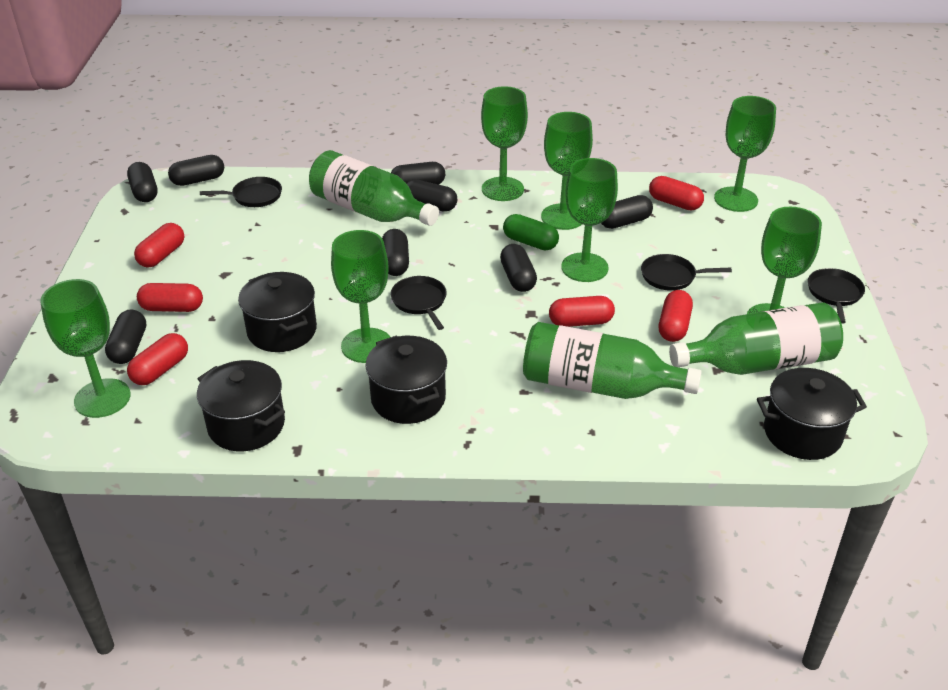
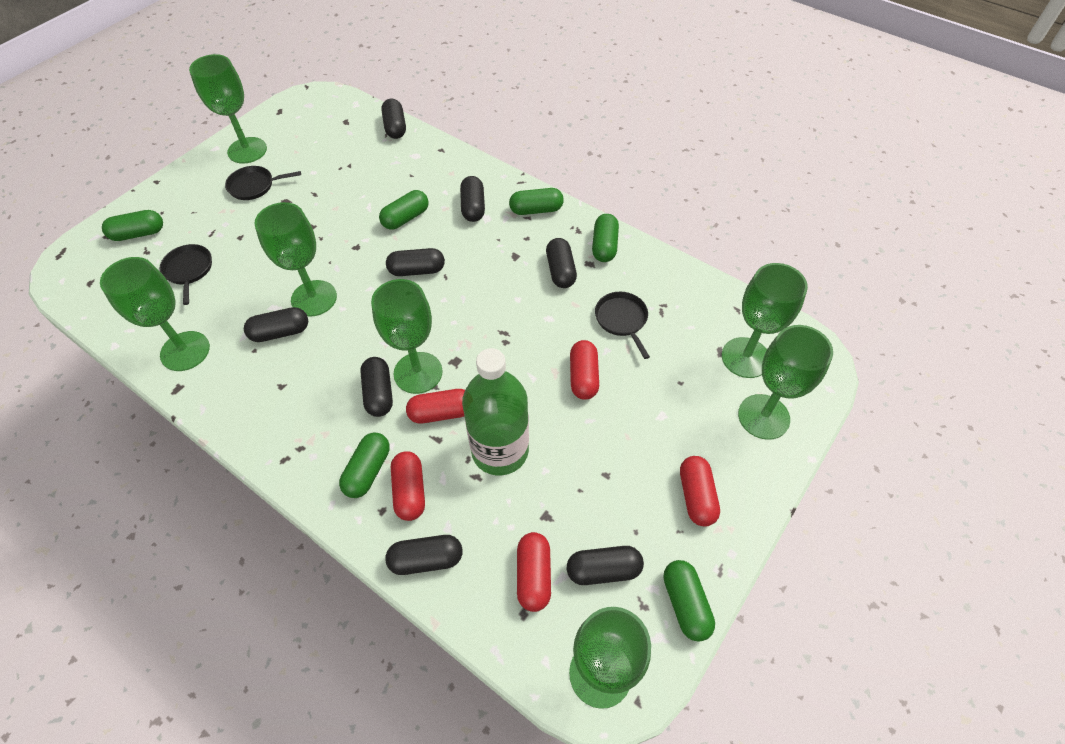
black pan: [200,177,282,207] [390,276,447,330] [641,254,732,291] [808,268,865,324] = 4 -> [160,244,212,305] [225,166,301,200] [595,292,650,359] = 3
black pot: [197,360,285,451] [238,272,317,352] [365,335,447,424] [757,368,867,460] = 4 -> none = 0
green bottle: [309,150,439,226] [523,322,702,399] [669,303,843,375] = 3 -> [462,348,529,475] = 1
green capsule: [503,214,559,251] = 1 -> [102,210,163,241] [339,432,390,498] [379,190,429,230] [509,188,564,215] [592,214,619,262] [663,560,715,642] = 6
red capsule: [127,333,188,385] [134,223,184,268] [137,283,203,312] [549,296,615,327] [649,176,704,210] [659,290,693,342] = 6 -> [391,451,425,521] [406,389,465,424] [517,532,551,612] [570,340,599,400] [680,456,720,527] = 5

